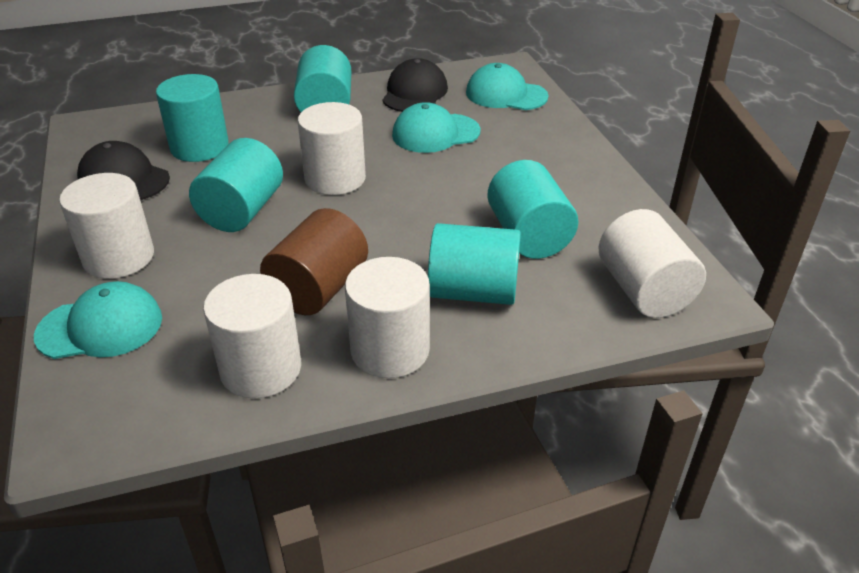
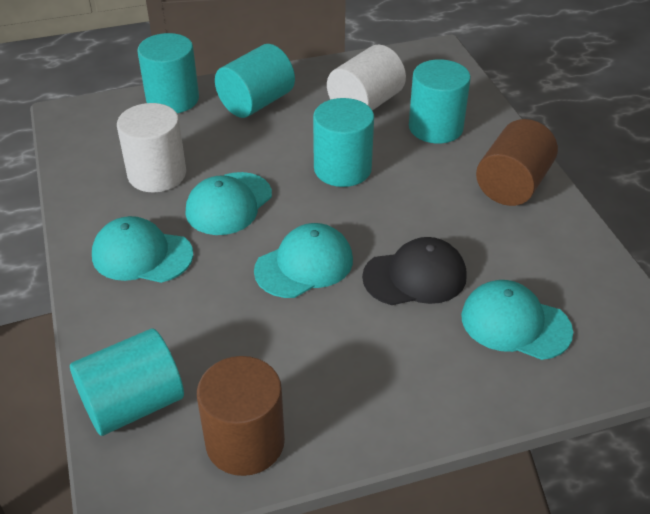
black cap: [77,141,170,200] [382,58,448,112] = 2 -> [362,237,467,305] = 1
brown cylinder: [260,208,368,315] = 1 -> [197,356,285,476] [476,119,558,206] = 2
turquoise cap: [34,281,162,359] [392,102,481,153] [466,63,549,110] = 3 -> [92,216,193,283] [186,172,272,235] [254,223,353,298] [461,280,573,360] = 4
white cylinder: [59,173,154,279] [203,274,301,398] [298,102,366,195] [345,257,430,378] [598,209,706,318] = 5 -> [117,103,186,193] [327,45,406,111] = 2

